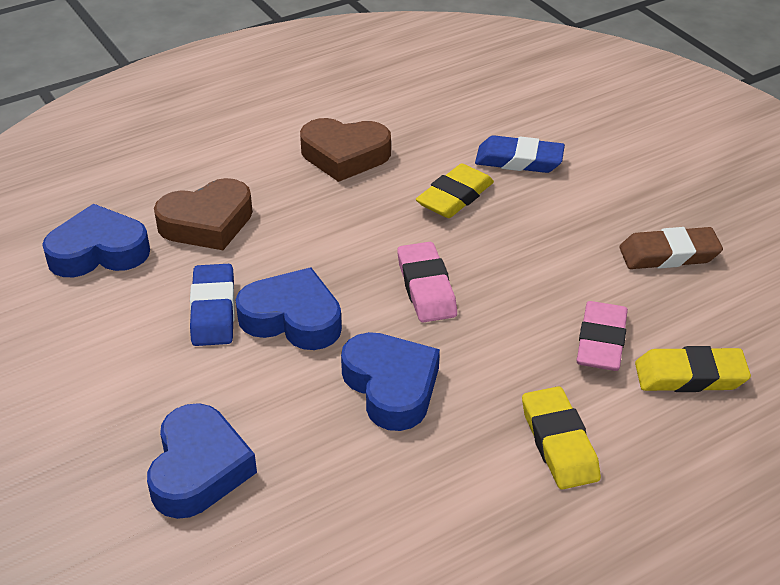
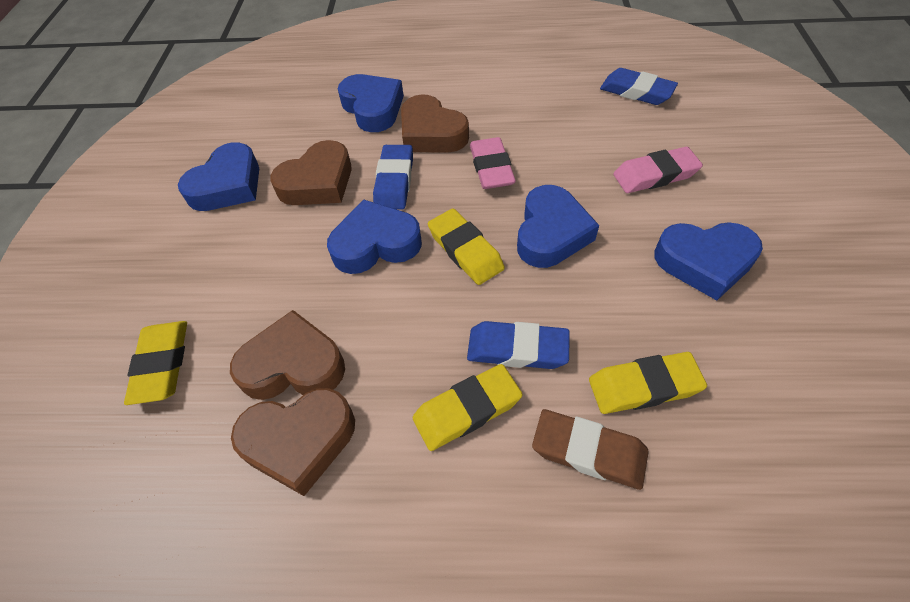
blue eraser: [190,264,235,346] [475,135,565,173] = 2 -> [373,145,413,210] [467,321,570,369] [600,68,678,105] = 3
blue heart: [42,204,150,277] [147,403,257,519] [236,268,342,350] [341,332,440,431] = 4 -> [178,142,259,211] [327,199,422,274] [338,74,404,132] [517,185,599,268] [655,222,763,300] = 5
brown heart: [154,178,253,250] [300,118,391,182] = 2 -> [230,310,345,400] [231,388,355,496] [270,140,352,205] [401,94,469,153] = 4
yellow eraser: [416,164,494,218] [522,386,601,490] [635,346,751,392] = 3 -> [124,321,187,405] [413,364,523,451] [428,209,505,285] [589,352,707,414] = 4

